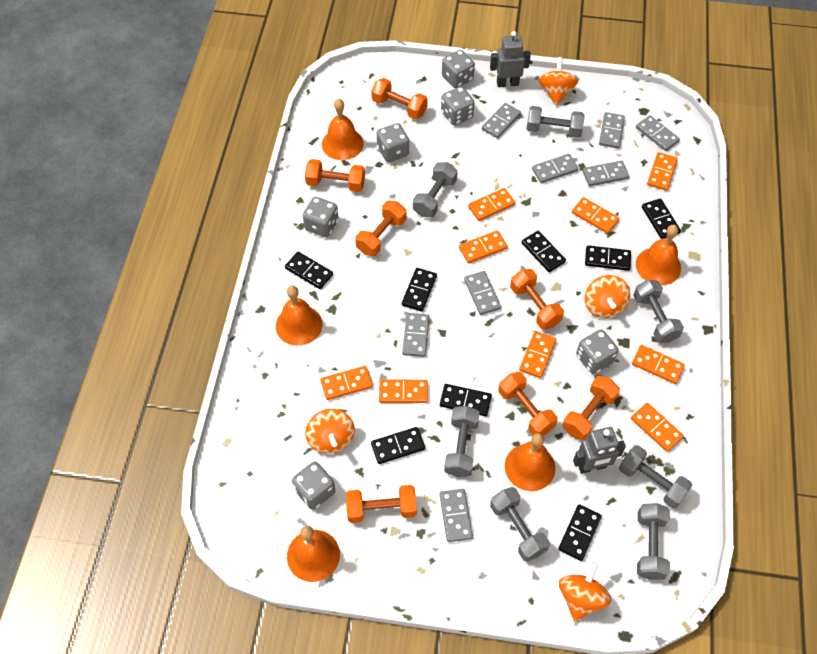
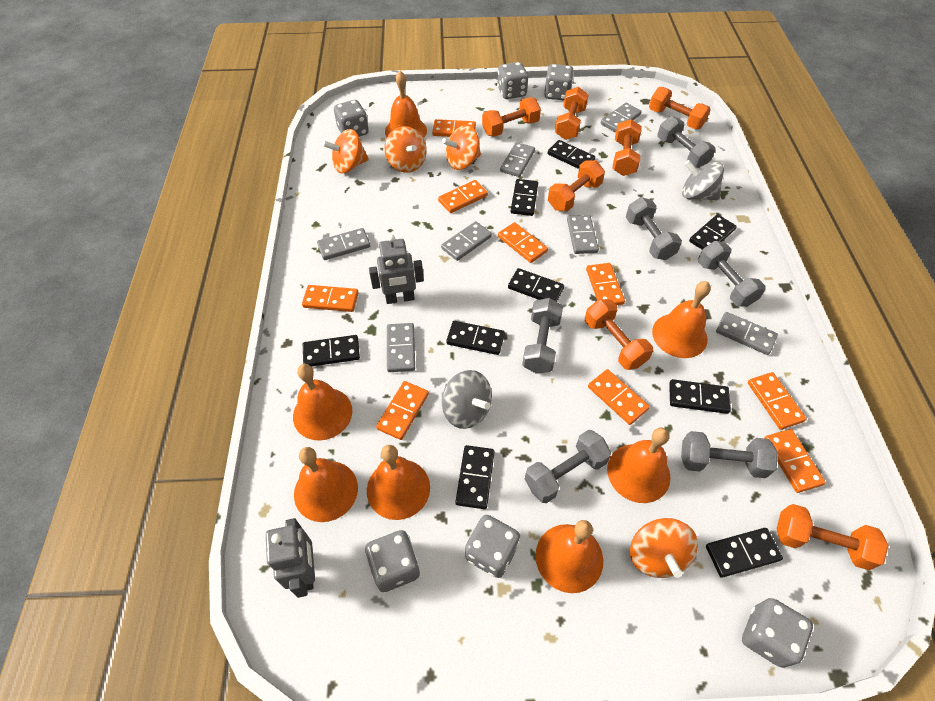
black domino: [285,252,333,289] [371,427,425,464] [402,268,437,312] [440,384,492,416] [521,231,566,272] [558,504,602,561] [585,245,631,271] [642,198,681,239] = 8 -> [303,335,360,367] [446,321,505,355] [455,445,495,509] [508,268,564,302] [511,179,538,216] [548,140,595,169] [669,379,731,414] [689,214,737,249] [706,528,783,578] = 9
grey domino: [402,313,430,357] [440,489,473,542] [464,271,501,315] [482,103,521,138] [532,154,579,183] [583,161,629,186] [599,112,625,148] [636,115,680,151] = 8 -> [317,228,371,260] [387,323,415,372] [441,221,492,261] [500,142,535,177] [567,215,599,254] [601,103,642,132] [716,312,778,355] = 7
grey dumbbell: [413,162,458,217] [444,406,480,477] [490,487,550,562] [526,106,584,138] [619,445,692,508] [633,280,684,343] [637,503,670,580] = 7 -> [522,298,563,374] [525,430,611,503] [626,197,682,260] [657,116,715,168] [681,431,778,478] [698,241,766,307] = 6
grey spinning top: none = 0 -> [442,370,492,429] [682,160,724,201] = 2
orange bell: [276,285,322,346] [287,526,340,582] [322,99,364,160] [505,433,556,491] [636,225,681,285] = 5 -> [293,364,352,440] [294,447,358,522] [367,445,430,520] [385,71,427,138] [535,520,603,593] [607,427,671,503] [652,281,711,358] = 7

